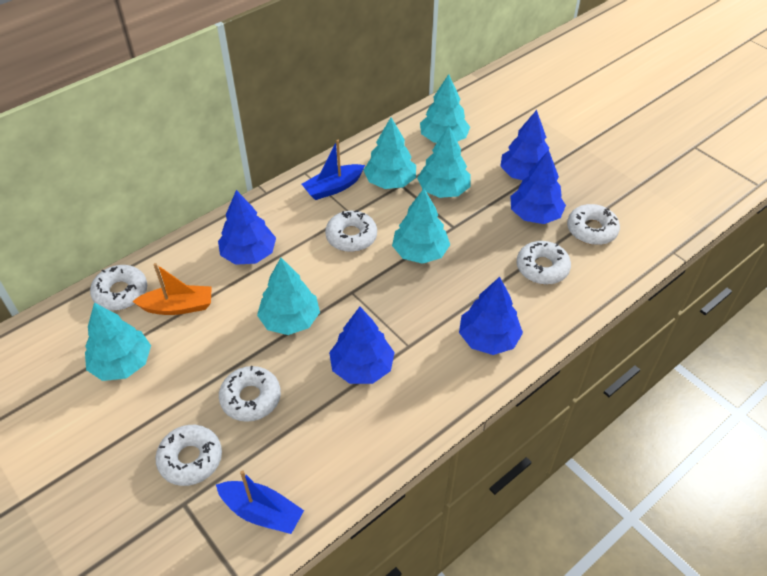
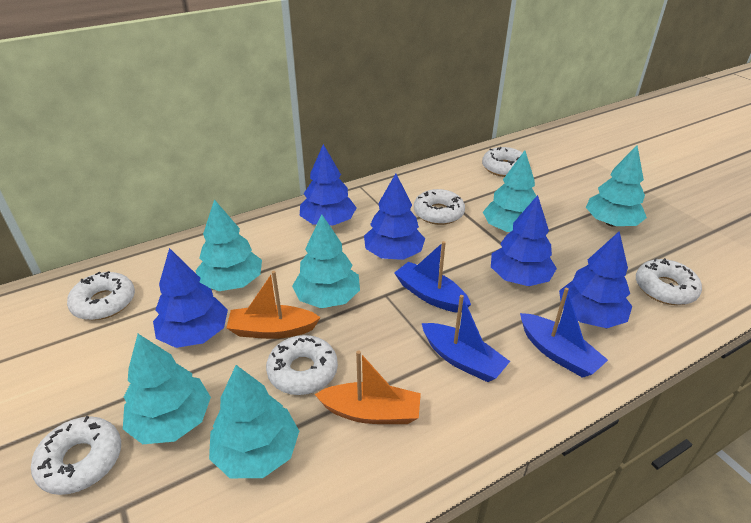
blue boat: [216,470,304,534] [302,140,365,200] = 2 -> [394,241,471,313] [422,295,510,382] [520,288,608,378] = 3
orange boat: [132,263,212,315] = 1 -> [226,271,321,339] [314,351,421,424] = 2

